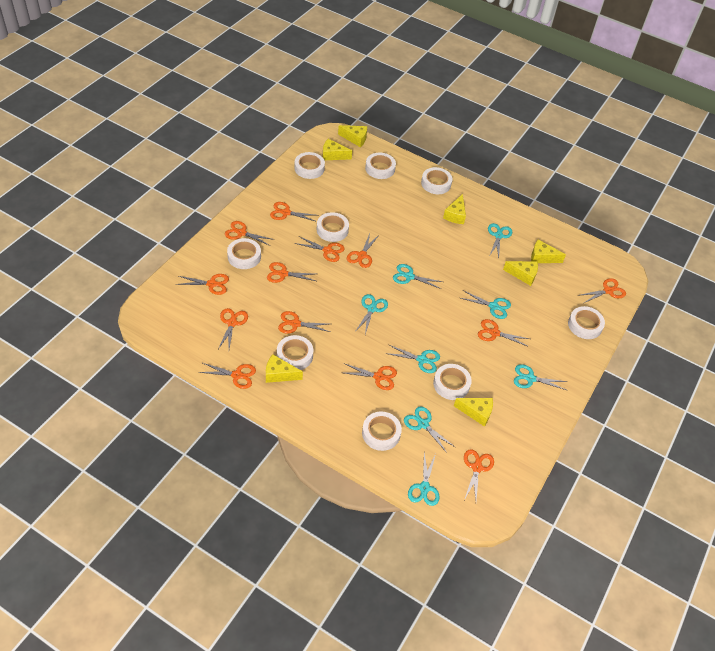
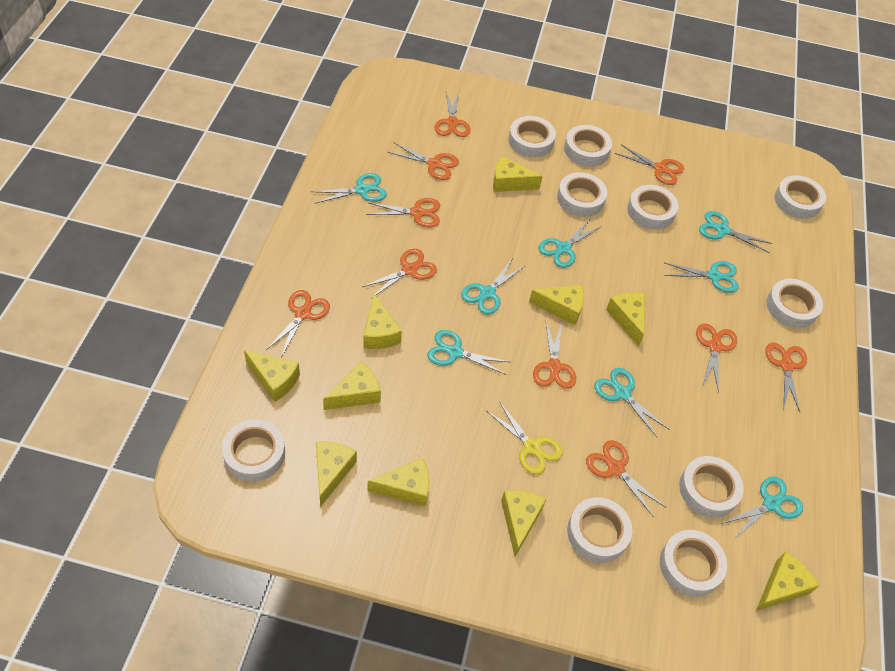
orange scissors: [176,274,229,295] [198,363,256,389] [218,308,248,349] [225,221,274,246] [267,262,316,283] [270,202,317,222] [278,311,330,334] [295,236,345,262] [344,364,397,390] [347,233,379,268] [464,449,494,500] [478,319,529,347] [581,278,626,303] = 13 -> [266,290,330,357] [362,249,437,298] [366,198,440,228] [388,143,459,180] [435,92,470,137] [533,322,576,389] [586,440,665,517] [615,145,684,185] [696,323,737,393] [765,343,807,412] = 10
white tape: [227,238,261,269] [277,335,313,370] [294,152,325,179] [317,212,349,242] [362,411,402,451] [365,153,396,179] [421,167,452,194] [433,364,472,400] [568,306,605,339] = 9 -> [222,419,285,482] [508,116,556,157] [557,172,607,217] [564,125,612,167] [567,497,633,563] [627,185,678,230] [660,530,727,597] [679,456,744,518] [766,279,823,328] [774,175,826,219] = 10
yellow cheese: [266,354,303,383] [323,139,352,160] [338,125,367,147] [443,194,466,224] [454,398,493,427] [503,261,538,286] [531,240,566,263] = 7 -> [244,350,300,402] [316,442,357,507] [323,362,381,410] [363,294,402,349] [367,458,429,507] [493,156,543,192] [501,490,546,557] [529,285,584,325] [606,292,645,347] [756,552,819,611] = 10
yellow scissors: none = 0 -> [487,401,563,475] = 1

